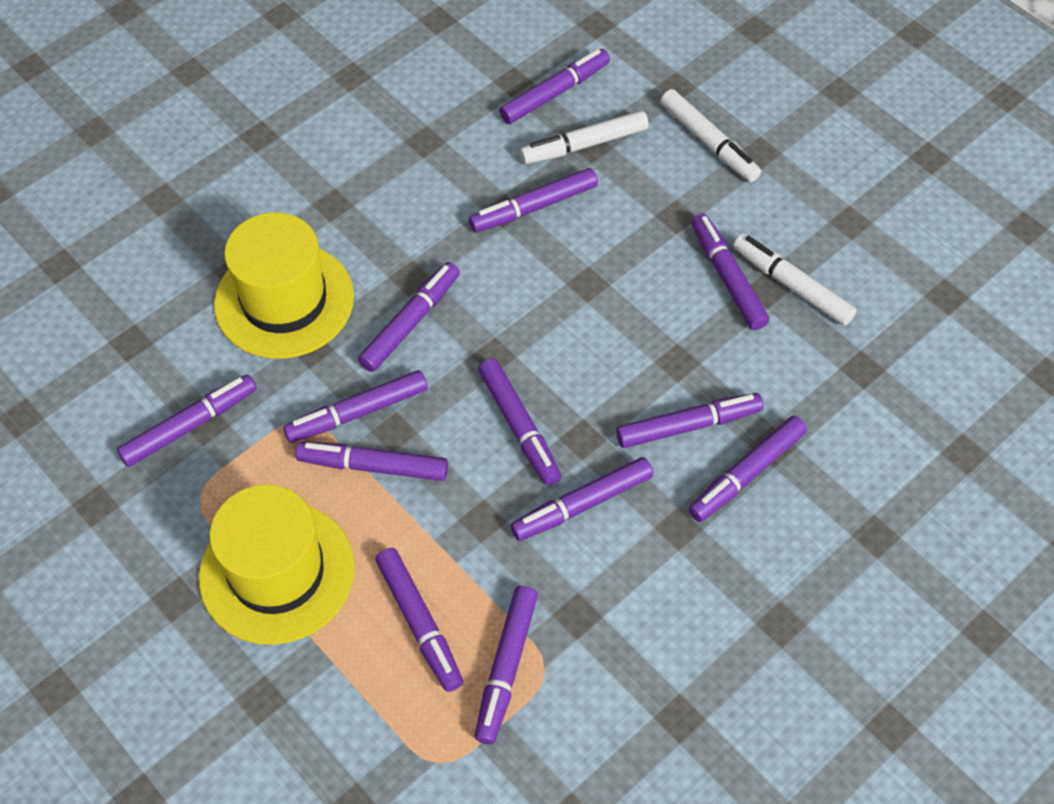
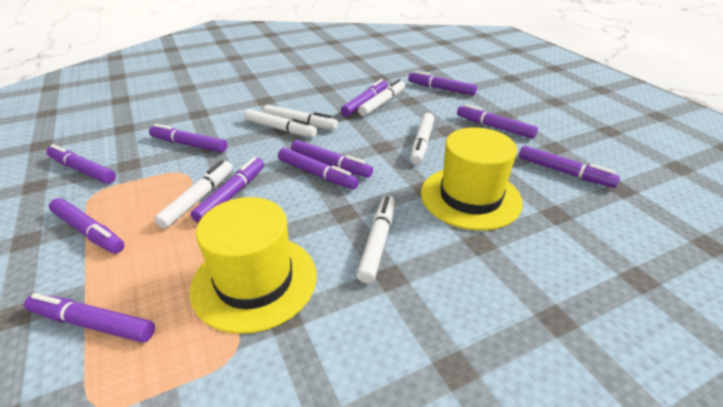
purple marker: [117,375,257,467] [283,370,428,443] [295,442,448,481] [358,262,460,372] [375,548,463,692] [469,168,598,233] [474,586,538,744] [478,358,561,485] [499,49,610,124] [510,457,653,541] [616,393,764,448] [688,416,807,522] [691,213,769,330] = 13 -> [24,293,155,342] [47,144,116,184] [49,198,125,254] [149,124,227,153] [191,157,264,223] [278,148,359,190] [291,140,373,178] [341,79,388,117] [408,71,477,96] [457,104,538,139] [519,146,620,188] = 11
white marker: [520,110,649,164] [660,89,761,182] [733,234,857,326] = 3 -> [154,160,233,229] [244,109,317,137] [263,105,338,130] [356,196,395,284] [358,79,405,116] [410,113,434,164] = 6

